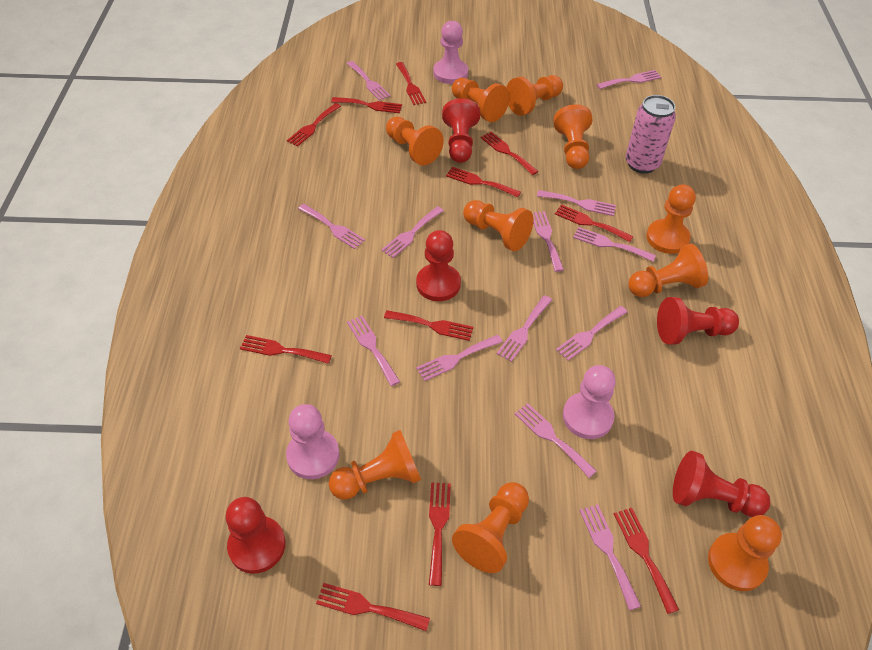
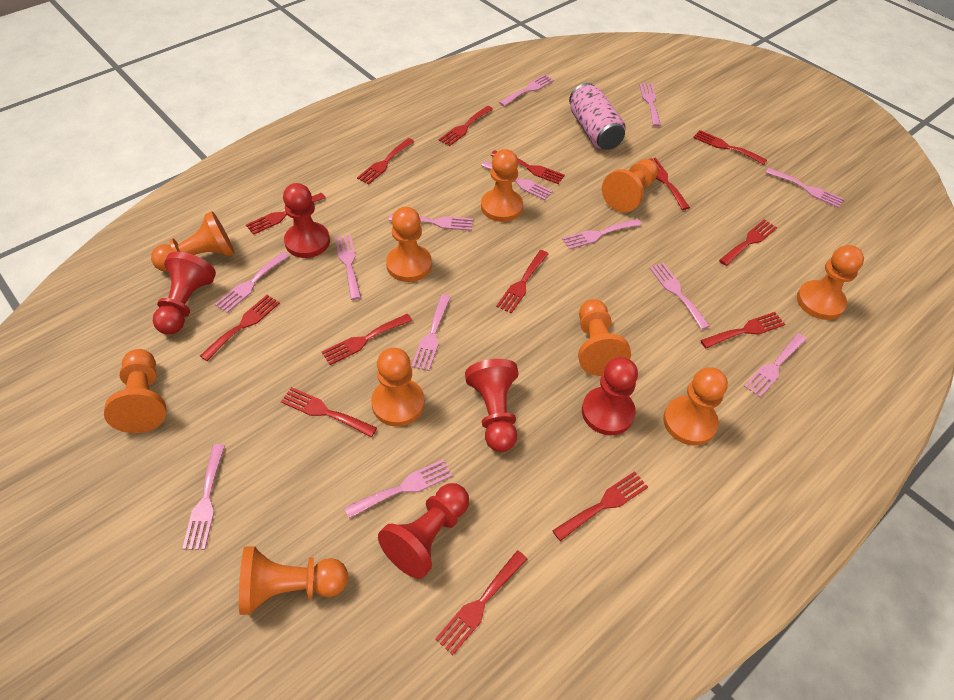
pink pawn: [286,404,340,479] [433,21,468,84] [563,365,616,439] = 3 -> none = 0
red fork: [240,335,332,364] [287,103,341,147] [316,583,430,631] [331,97,402,113] [384,310,473,341] [396,62,426,105] [429,482,451,586] [446,167,521,197] [481,132,538,175] [555,204,634,242] [614,508,679,614] = 11 -> [200,295,280,361] [246,193,326,235] [281,387,377,437] [322,314,412,365] [357,138,414,185] [435,550,527,656] [439,106,493,146] [491,150,565,184] [496,250,548,314] [552,471,648,541] [650,158,690,210] [693,130,767,165] [700,312,785,348] [719,220,777,266] = 14

